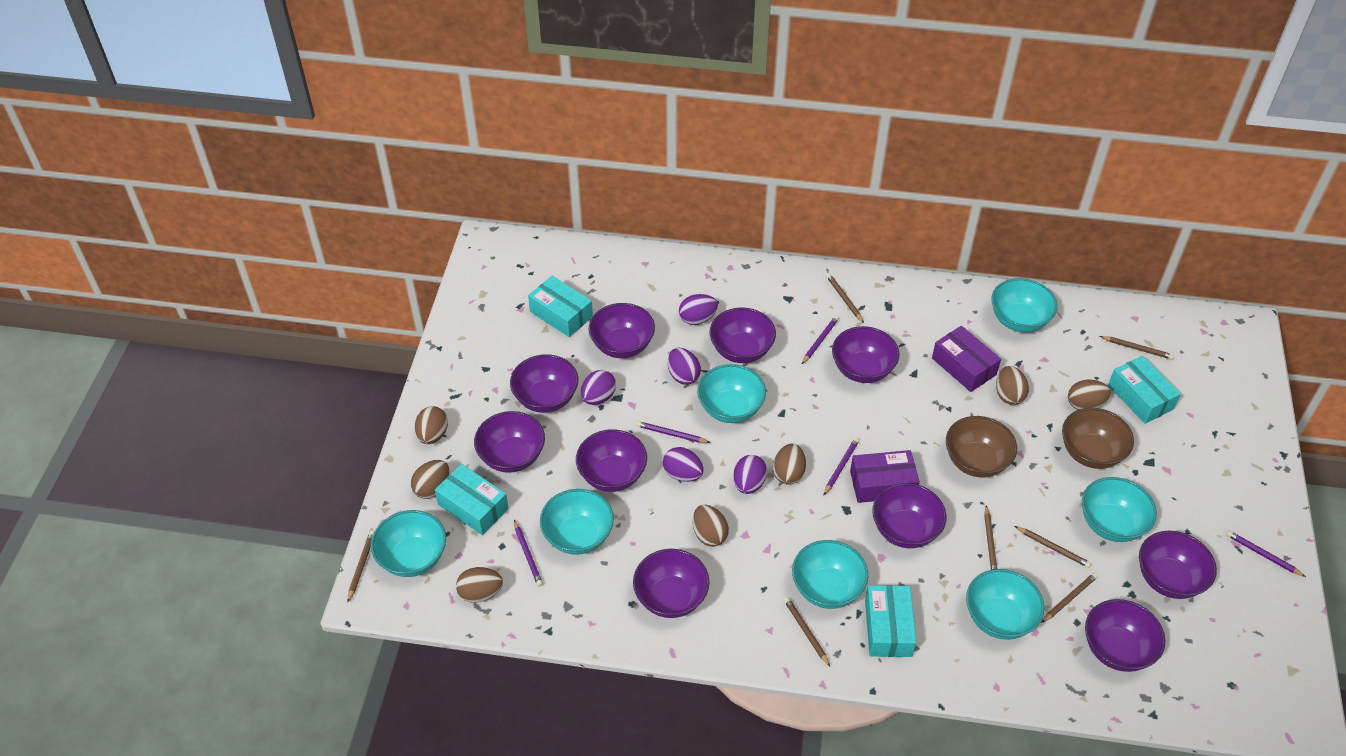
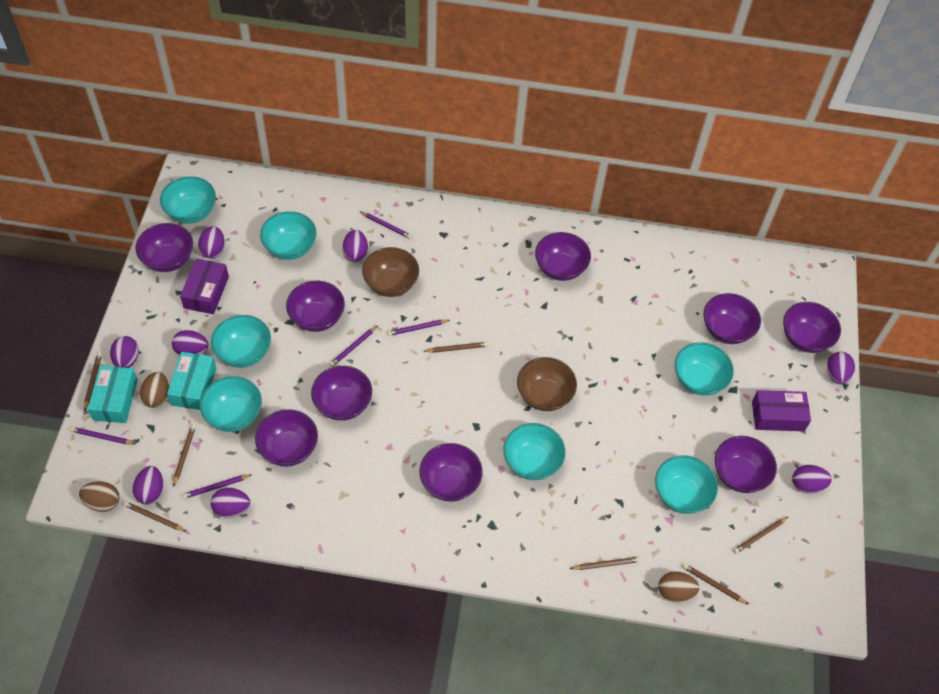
brown egg: [411,460,450,499] [415,406,448,444] [456,567,503,603] [692,505,729,547] [773,444,806,485] [996,366,1029,405] [1068,380,1111,410] = 7 -> [79,481,120,512] [140,372,169,408] [658,572,699,602] = 3
purple bowl: [474,411,545,473] [510,354,578,413] [576,429,647,492] [589,303,655,358] [633,549,710,618] [710,307,776,363] [832,326,899,383] [872,483,947,548] [1085,599,1165,672] [1139,531,1217,599] = 10 -> [135,223,193,272] [255,409,318,467] [286,281,345,332] [311,366,372,421] [419,443,483,502] [535,232,591,281] [704,293,761,344] [715,436,777,493] [783,302,841,353] = 9
purple egg: [581,370,616,405] [663,447,704,482] [668,348,701,385] [679,294,718,325] [733,455,767,494] = 5 -> [110,336,139,368] [133,466,163,505] [172,330,208,355] [198,226,225,259] [210,488,250,517] [342,230,368,262] [792,465,832,494] [827,352,855,384] = 8
turquoise box: [435,464,509,535] [528,276,593,337] [865,585,916,657] [1108,356,1181,424] = 4 -> [88,365,138,423] [167,352,217,410] = 2

